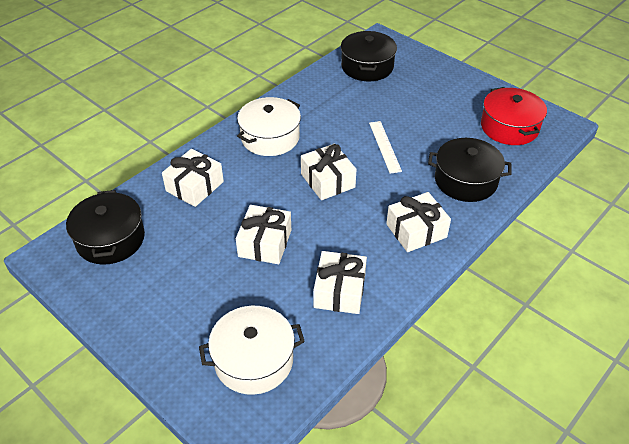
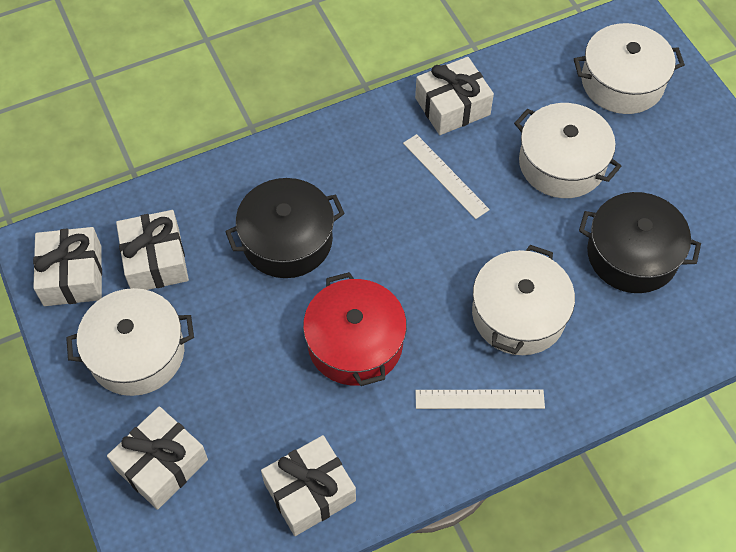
black pot: [66,190,145,265] [341,31,397,81] [428,138,511,202] = 3 -> [225,178,345,278] [579,192,701,293] = 2
white pot: [199,306,305,395] [237,97,301,156] = 2 -> [66,288,194,396] [472,245,575,355] [514,103,622,198] [574,23,685,114] = 4
white ruler: [369,121,402,174] = 1 -> [403,134,490,219] [415,390,545,409] = 2

